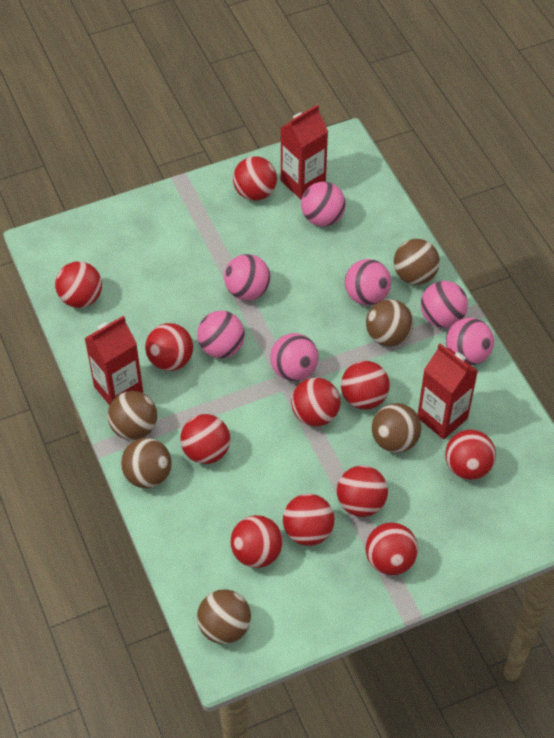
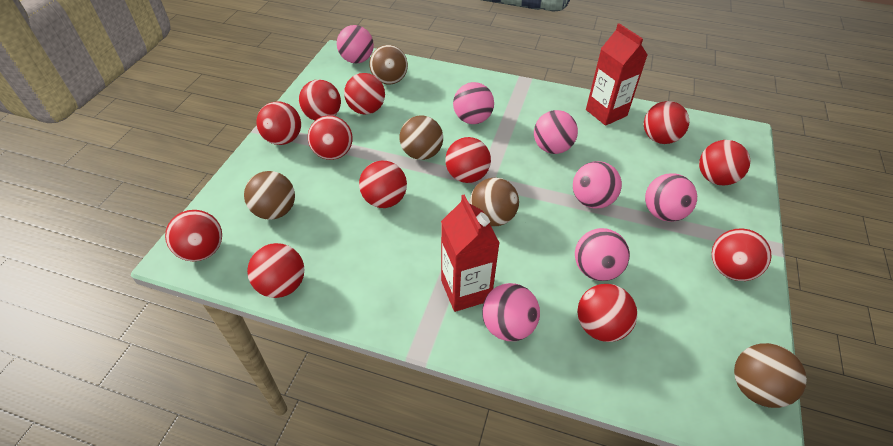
brown ball: [108,391,157,440] [121,438,172,488] [197,589,251,644] [366,299,413,346] [372,403,421,453] [394,239,440,285] = 6 -> [244,171,295,220] [369,45,408,84] [400,116,443,160] [470,177,519,226] [734,343,807,408] = 5
red ball: [55,261,102,308] [145,323,193,371] [180,414,230,464] [231,515,283,568] [233,156,277,201] [283,494,334,546] [291,377,340,427] [337,465,388,517] [341,361,390,409] [366,522,418,575] [445,430,496,480] = 11 -> [165,210,222,261] [247,243,304,298] [257,101,301,145] [299,80,341,121] [308,115,352,160] [344,73,385,114] [359,161,407,208] [445,137,491,183] [577,284,637,342] [644,101,689,144] [699,140,750,185] [712,228,772,281] = 12
red carton: [84,316,143,405] [281,105,328,199] [418,343,478,439] = 3 -> [441,195,499,312] [586,23,648,126] = 2

